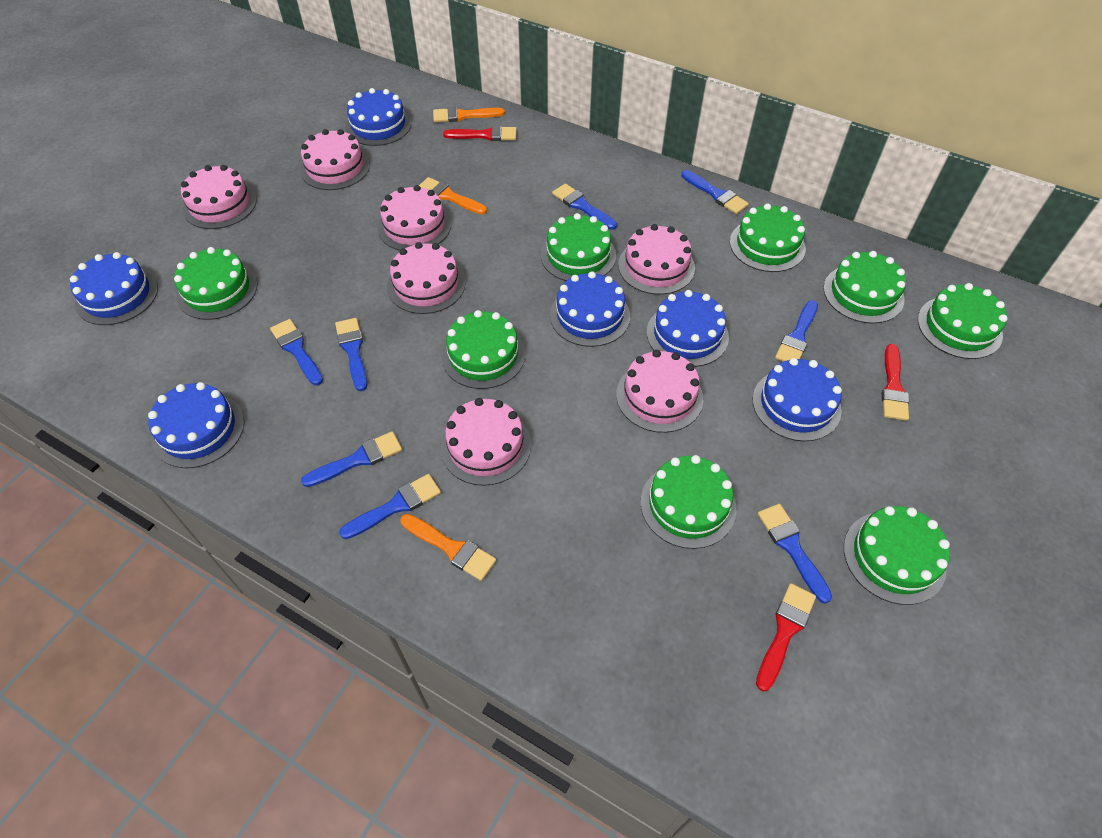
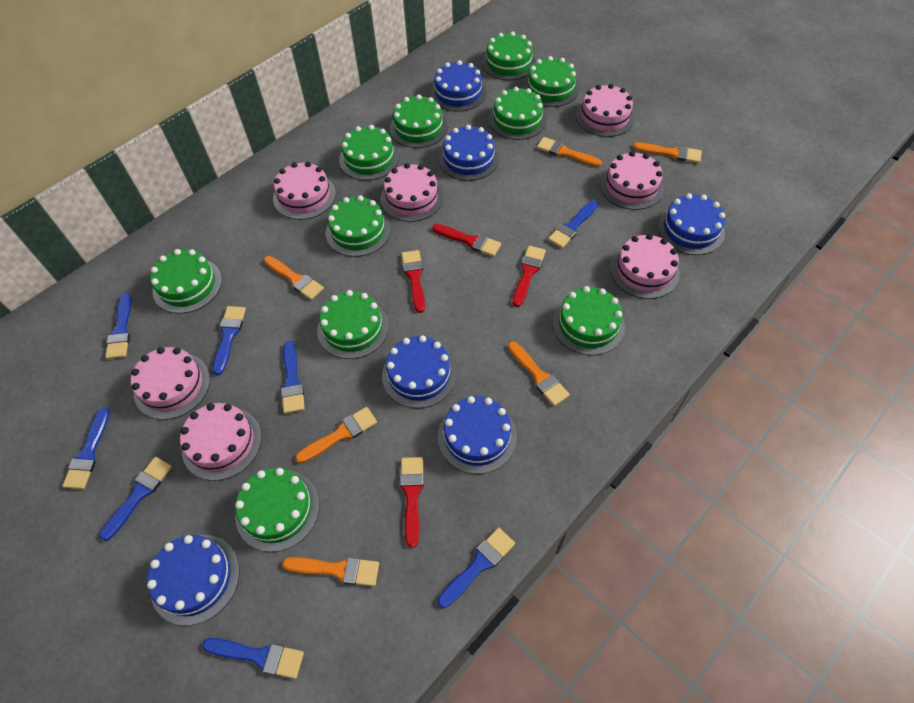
green cake: [174,247,257,320] [442,310,525,389] [541,213,616,281] [641,455,736,549] [730,203,806,272] [823,251,906,323] [844,506,950,605] [918,283,1007,359] = 8 -> [150,249,222,313] [235,468,319,552] [317,290,389,359] [326,195,391,257] [339,125,399,180] [390,94,448,148] [482,31,536,81] [489,87,547,140] [523,56,579,107] [553,286,625,356] = 10
orange brush: [400,514,496,581] [419,177,487,215] [433,107,505,122] = 3 -> [264,256,324,300] [282,557,379,586] [295,407,377,463] [508,342,570,406] [537,137,602,167] [633,142,702,163] = 6
red brush: [443,126,517,141] [756,583,816,692] [882,344,909,421] = 3 -> [400,457,424,548] [402,250,425,313] [432,224,501,257] [513,246,546,307] = 4

